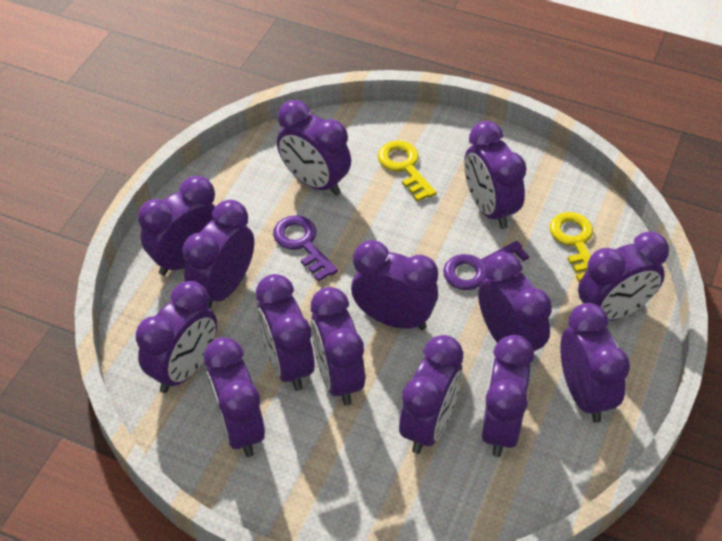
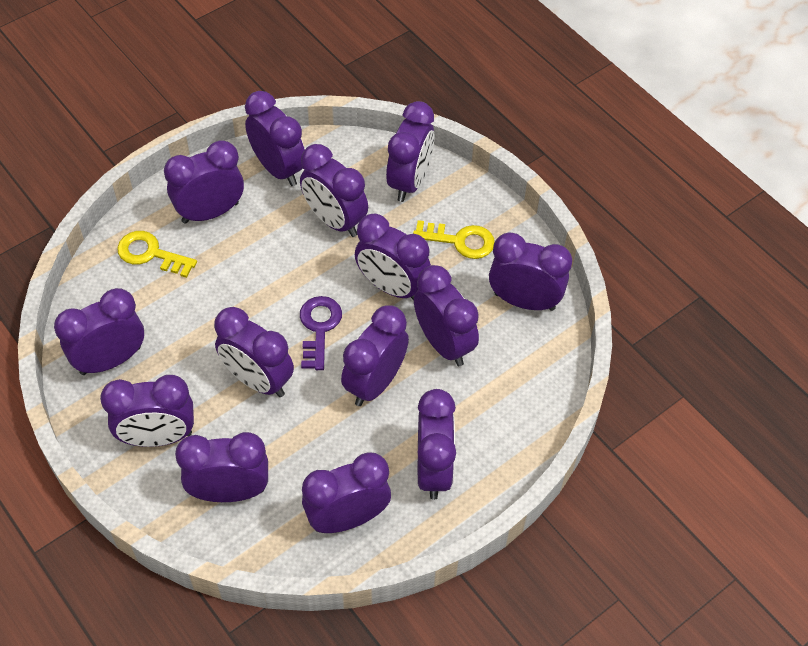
purple key: [273,215,338,281] [443,241,529,290] = 2 -> [300,296,342,370] = 1

